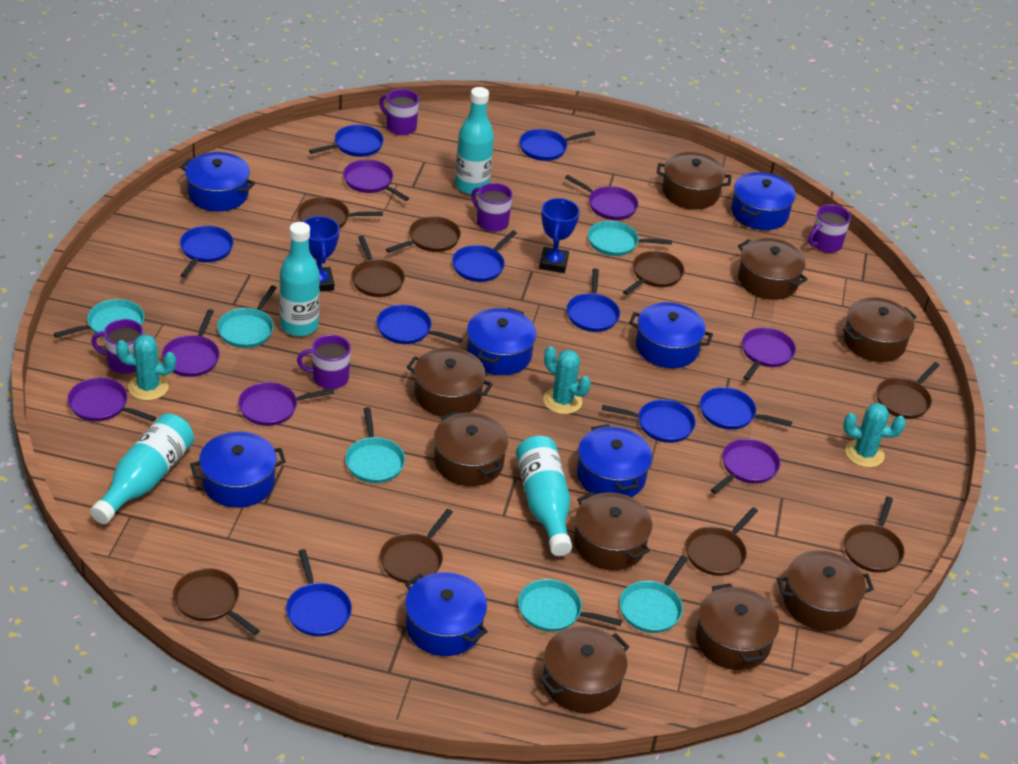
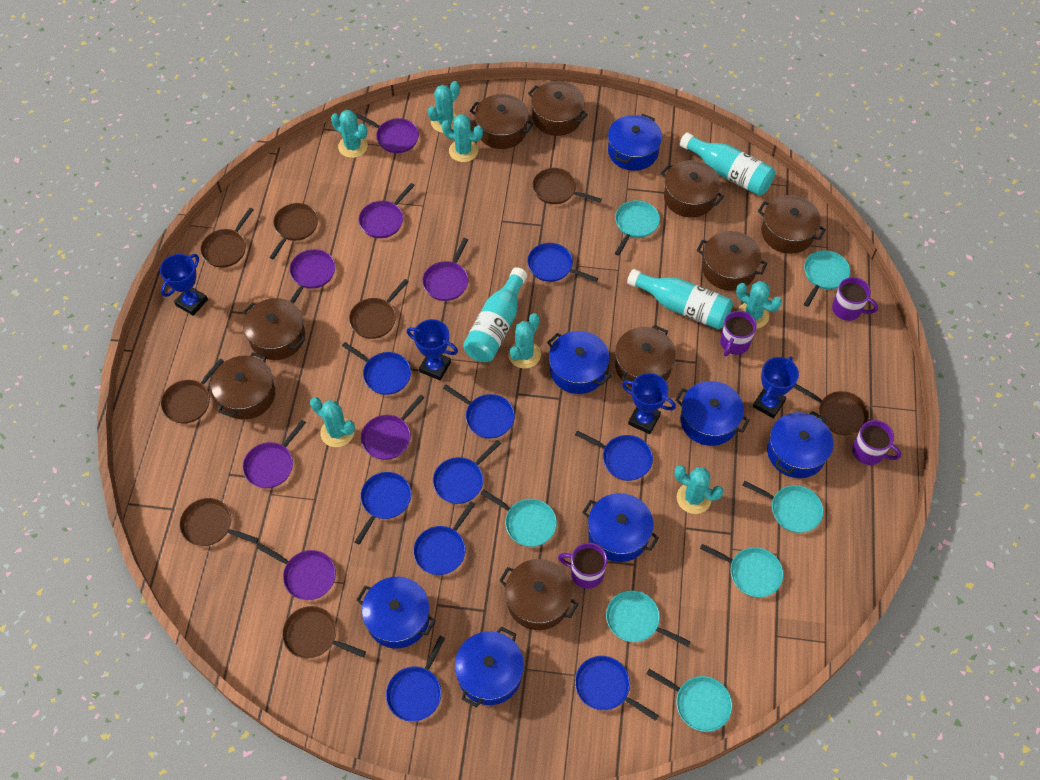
blue trophy: [303,216,340,292] [539,198,580,273] = 2 -> [160,254,208,316] [407,319,458,380] [622,373,676,434] [753,356,799,419] = 4
brown pan: [173,568,260,635] [298,197,383,228] [351,236,405,297] [380,509,453,584] [386,216,461,253] [623,251,684,295] [686,507,758,576] [844,497,905,573] [876,362,940,419] = 9 -> [161,359,224,423] [179,498,259,546] [200,208,254,268] [269,203,318,260] [282,606,366,658] [349,279,409,339] [532,168,602,204] [793,384,869,435] = 8
purple mug: [91,319,143,374] [297,335,351,389] [379,89,419,135] [471,183,513,232] [808,205,851,253] = 5 -> [558,543,607,589] [720,311,757,356] [832,277,878,321] [852,420,901,465] = 4
turquoise bottle: [90,413,194,524] [279,222,320,336] [455,87,494,194] [516,436,572,556] = 4 -> [463,267,527,362] [627,269,733,329] [680,132,775,196] = 3
turquoise cactus: [116,334,176,401] [543,346,591,414] [843,403,906,468] = 3 -> [310,397,355,447] [331,110,368,158] [428,81,459,133] [442,114,483,162] [508,313,541,369] [674,465,724,514] [736,281,782,329] = 7
turquoise pan: [54,299,144,338] [217,285,277,348] [345,407,405,483] [518,579,622,632] [588,221,672,256] [619,556,688,633] = 6 -> [480,489,557,547] [606,590,691,647] [615,200,660,255] [646,669,732,732] [700,544,784,597] [743,480,824,533] [804,250,850,307] = 7

